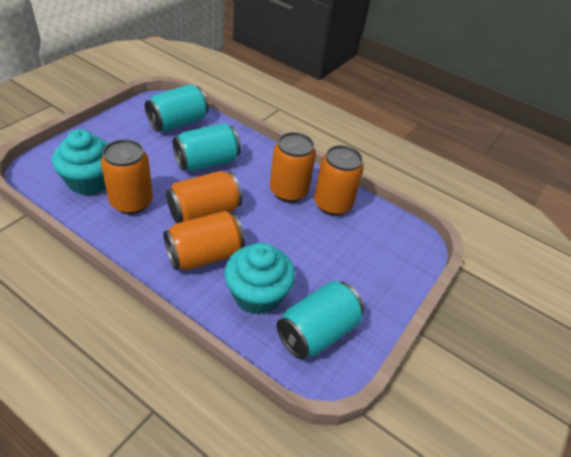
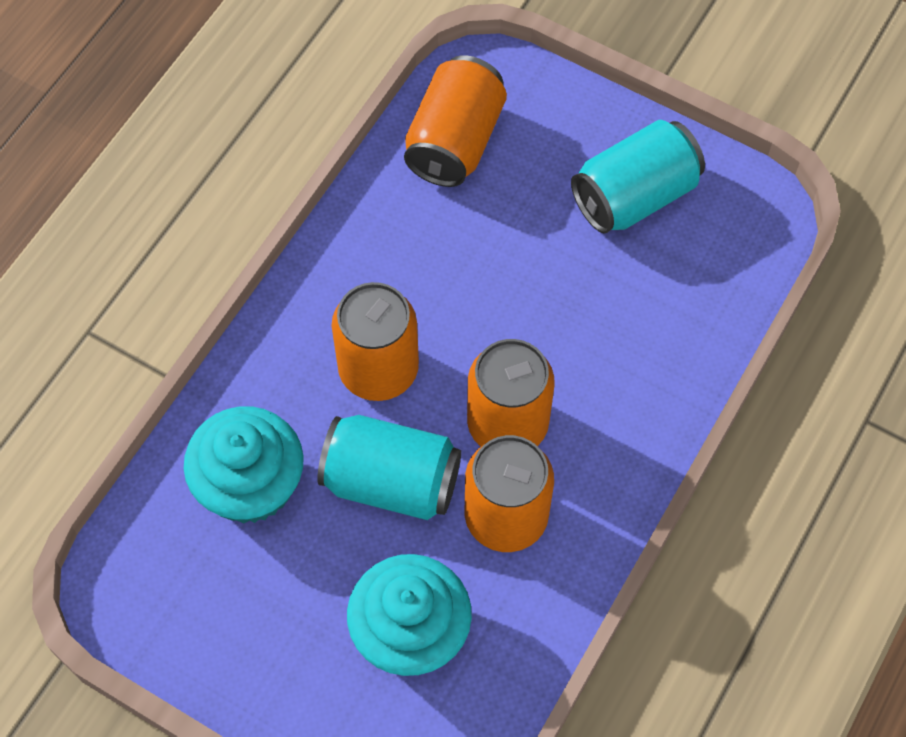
orange can: [101,139,153,214] [163,211,245,270] [166,171,242,223] [270,132,316,202] [314,145,364,216] = 5 -> [332,282,419,401] [404,55,507,187] [465,435,554,552] [467,339,555,447] = 4
turquoise can: [145,84,209,131] [173,123,241,171] [277,281,364,360] = 3 -> [317,415,461,520] [571,120,705,234] = 2

